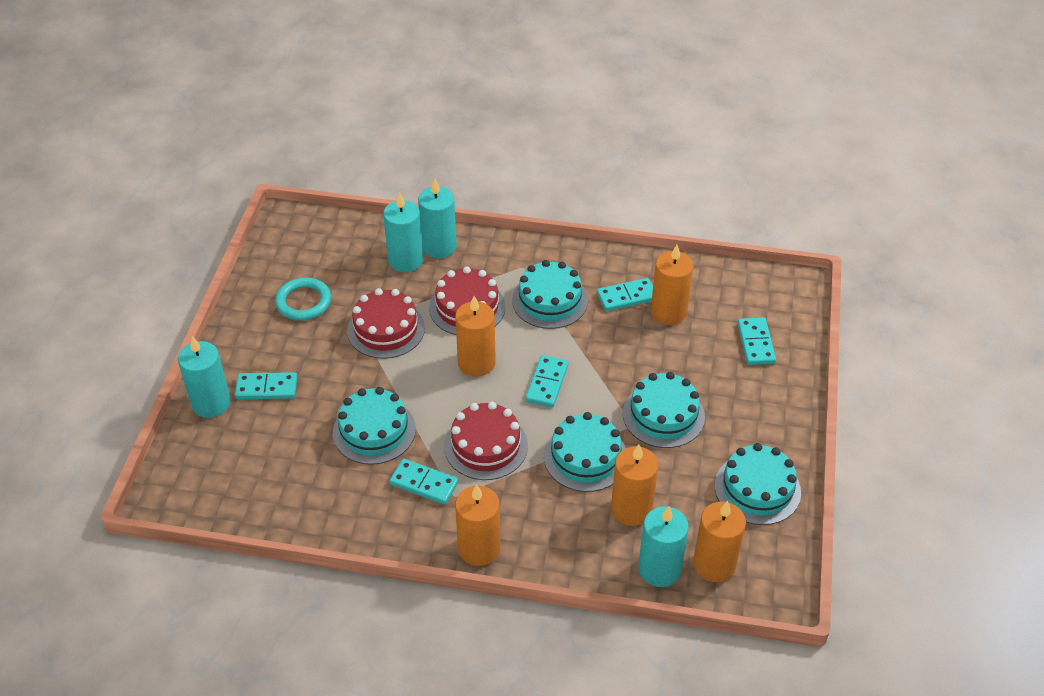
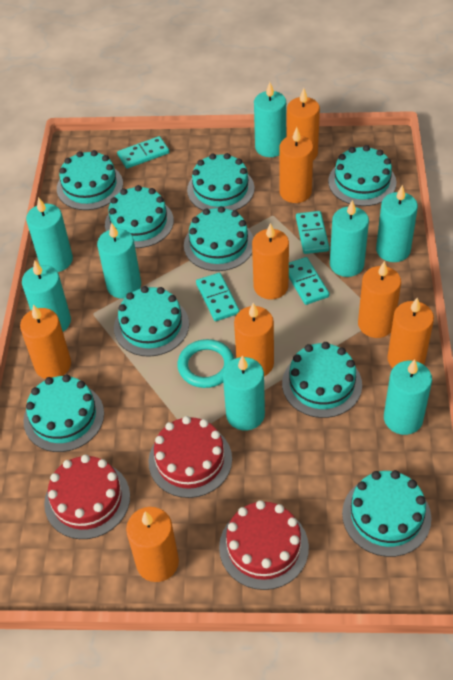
orange candle: [455,296,496,377] [455,484,501,566] [611,444,658,526] [651,245,694,325] [693,501,746,582] = 5 -> [20,305,71,379] [126,507,179,582] [234,303,274,377] [252,223,289,299] [279,127,313,203] [287,88,320,160] [358,261,401,338] [387,298,434,368] = 8
turquoise cake: [333,387,416,465] [512,260,588,329] [544,412,626,492] [623,372,705,448] [715,443,801,525] = 5 -> [24,374,104,452] [57,150,123,210] [105,185,174,248] [114,286,189,357] [184,206,254,271] [187,153,255,211] [282,342,362,418] [328,145,396,206] [342,470,431,557] = 9
turquoise candle: [178,336,231,418] [383,192,423,272] [418,179,457,258] [638,506,689,587] = 4 -> [22,260,71,332] [26,197,73,272] [97,223,141,299] [223,355,265,431] [254,82,286,157] [330,200,369,277] [376,185,418,262] [384,359,432,435] = 8
turquoise domino: [235,372,297,399] [389,458,459,505] [525,355,568,407] [597,278,653,311] [738,318,776,365] = 5 -> [117,136,169,169] [196,273,240,321] [289,257,329,305] [296,211,329,254] = 4

